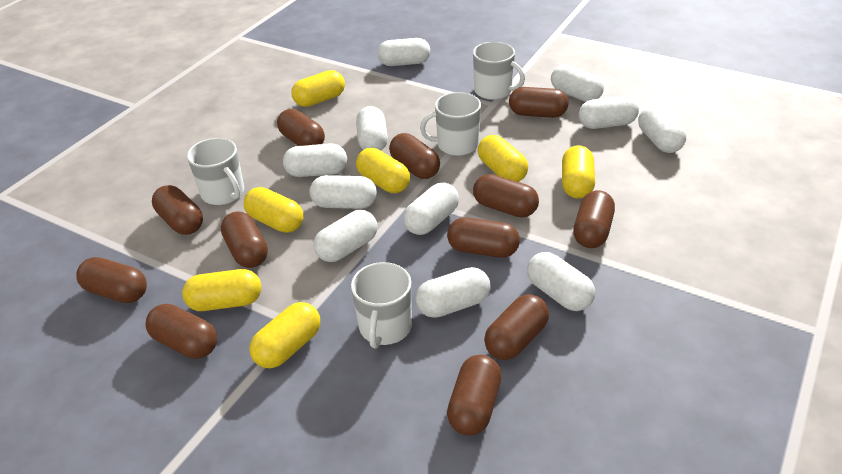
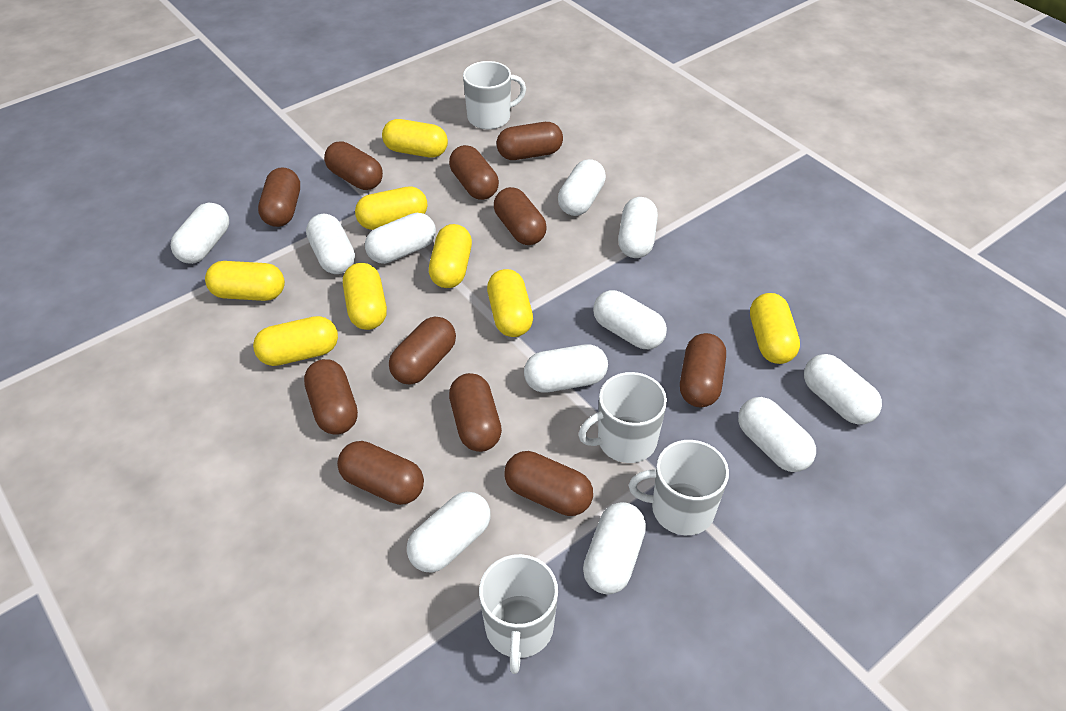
brown capsule: [76,257,147,303] [145,304,217,359] [152,185,203,235] [221,211,268,268] [277,109,325,146] [389,133,440,179] [447,217,520,258] [447,355,502,436] [473,174,539,218] [484,294,549,360] [509,87,569,118] [573,190,615,248] = 12 -> [258,167,300,227] [304,359,358,435] [324,141,383,190] [337,441,424,505] [389,317,456,385] [449,145,499,200] [449,373,502,452] [494,187,547,245] [496,122,563,160] [504,451,593,516] [680,333,726,407] = 11
yellow capsule: [182,269,261,311] [244,187,303,233] [250,302,320,368] [291,70,345,107] [356,148,410,193] [478,135,528,182] [562,145,595,199] = 7 -> [205,261,285,301] [253,316,338,366] [343,263,387,330] [355,186,428,230] [382,119,448,158] [429,224,472,288] [487,269,533,337] [750,293,800,364] = 8

